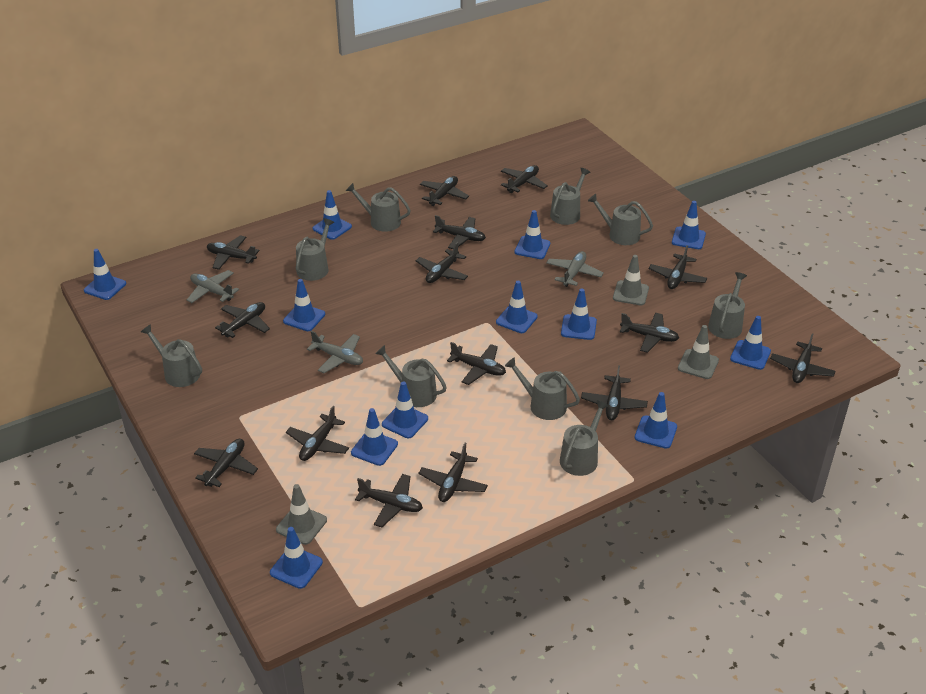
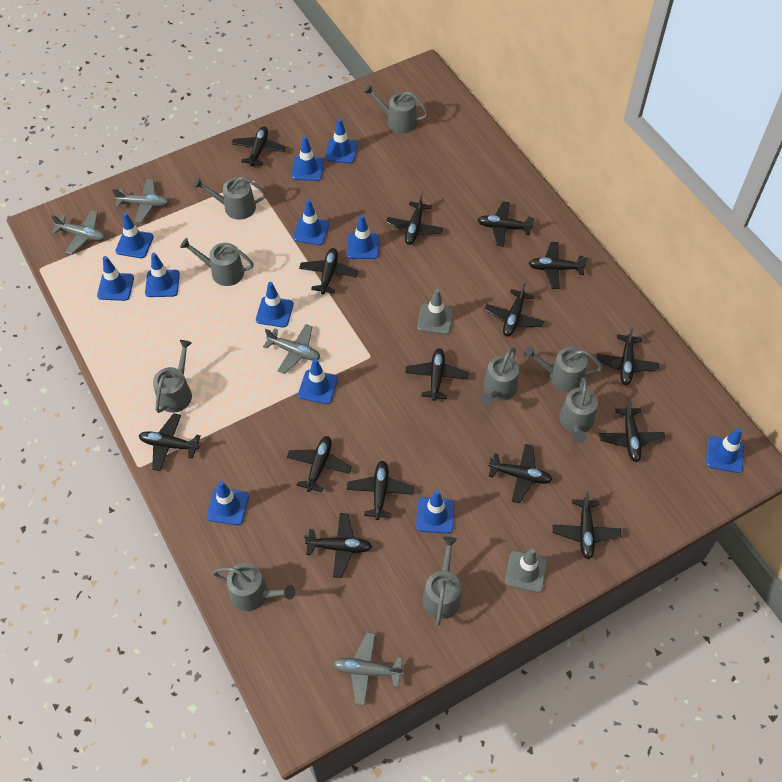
grey plane: [187,270,239,303] [307,331,363,373] [547,251,604,287] = 3 -> [51,210,105,254] [112,179,169,223] [263,324,320,374] [333,632,404,706] = 4
grey traffic cone: [276,484,327,545] [613,255,649,305] [678,325,719,379] = 3 -> [417,289,453,335] [505,548,547,593] = 2

